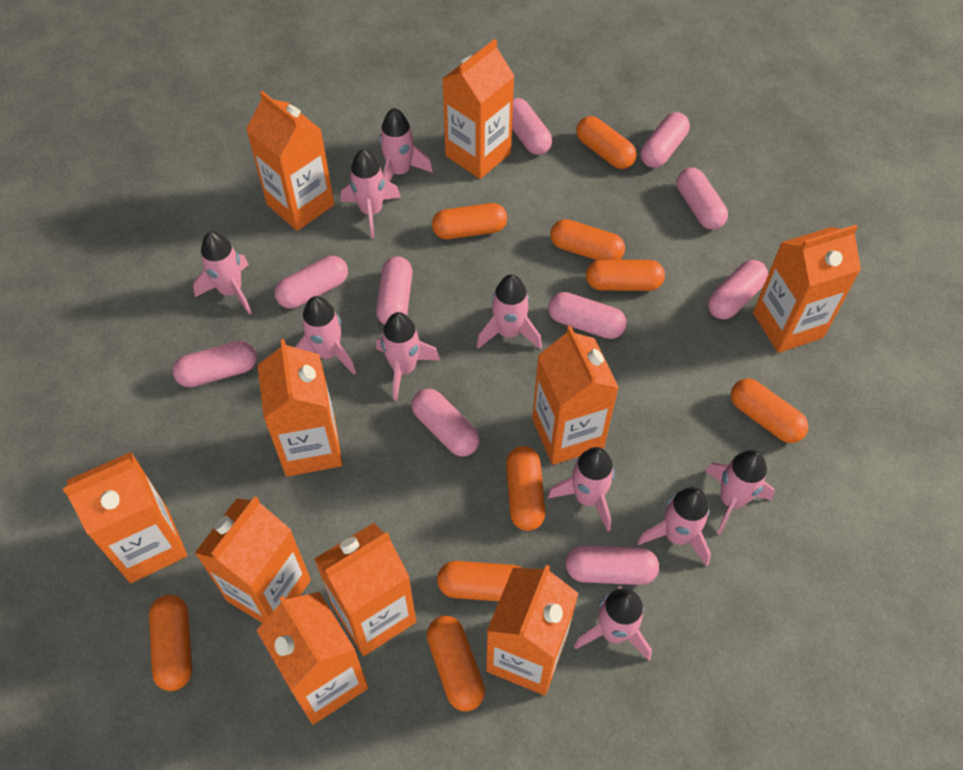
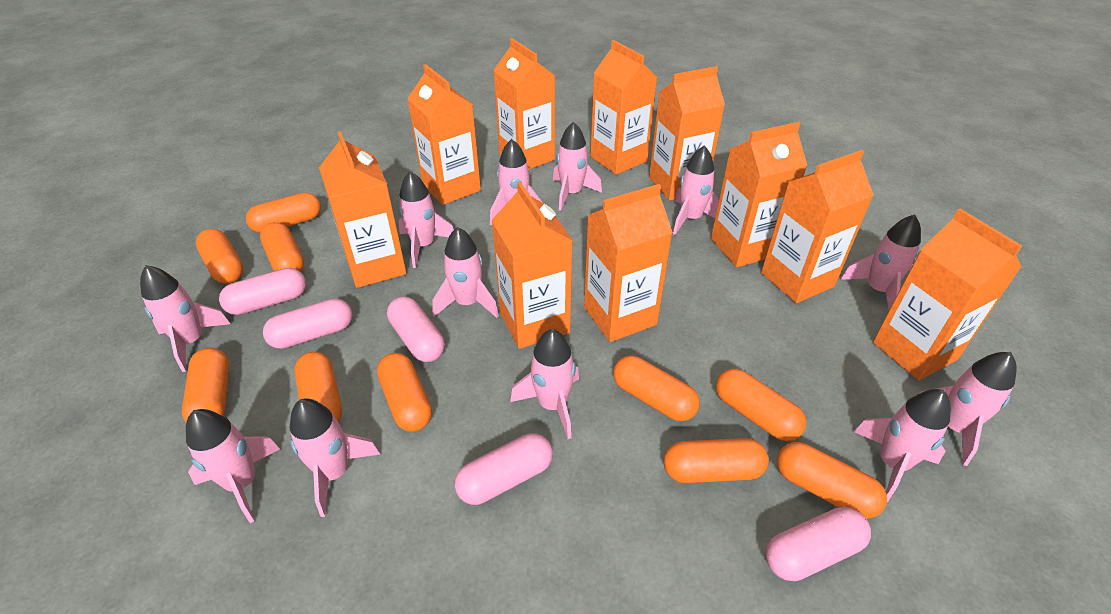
orange capsule: [149,595,192,691] [427,616,485,711] [432,203,507,239] [437,561,522,601] [506,446,545,531] [550,219,625,260] [576,116,636,169] [586,259,665,291] [731,379,808,443] = 9 -> [182,348,229,422] [196,229,243,284] [246,192,321,233] [260,222,304,272] [294,352,342,423] [377,353,432,432] [613,355,700,421] [664,438,769,483] [716,368,806,441] [777,442,887,519] = 10
pink capsule: [173,341,257,387] [275,256,348,309] [376,256,413,325] [412,389,480,457] [512,98,552,155] [548,292,627,339] [566,545,659,585] [640,112,690,168] [677,168,728,230] [708,260,768,319] = 10 -> [219,268,306,315] [263,298,352,349] [387,296,445,362] [455,433,553,505] [766,507,871,581] = 5
pink rocket: [193,231,252,315] [295,296,356,375] [341,149,401,239] [376,312,440,401] [379,108,433,182] [476,274,542,349] [547,447,615,532] [574,586,652,661] [637,487,711,566] [705,450,775,535] = 10 -> [140,265,231,372] [186,409,280,523] [290,398,380,517] [398,171,454,268] [432,227,499,318] [490,139,543,226] [510,329,579,439] [553,122,602,211] [673,145,719,235] [840,214,921,310] [854,389,951,502] [919,352,1017,466] = 12

